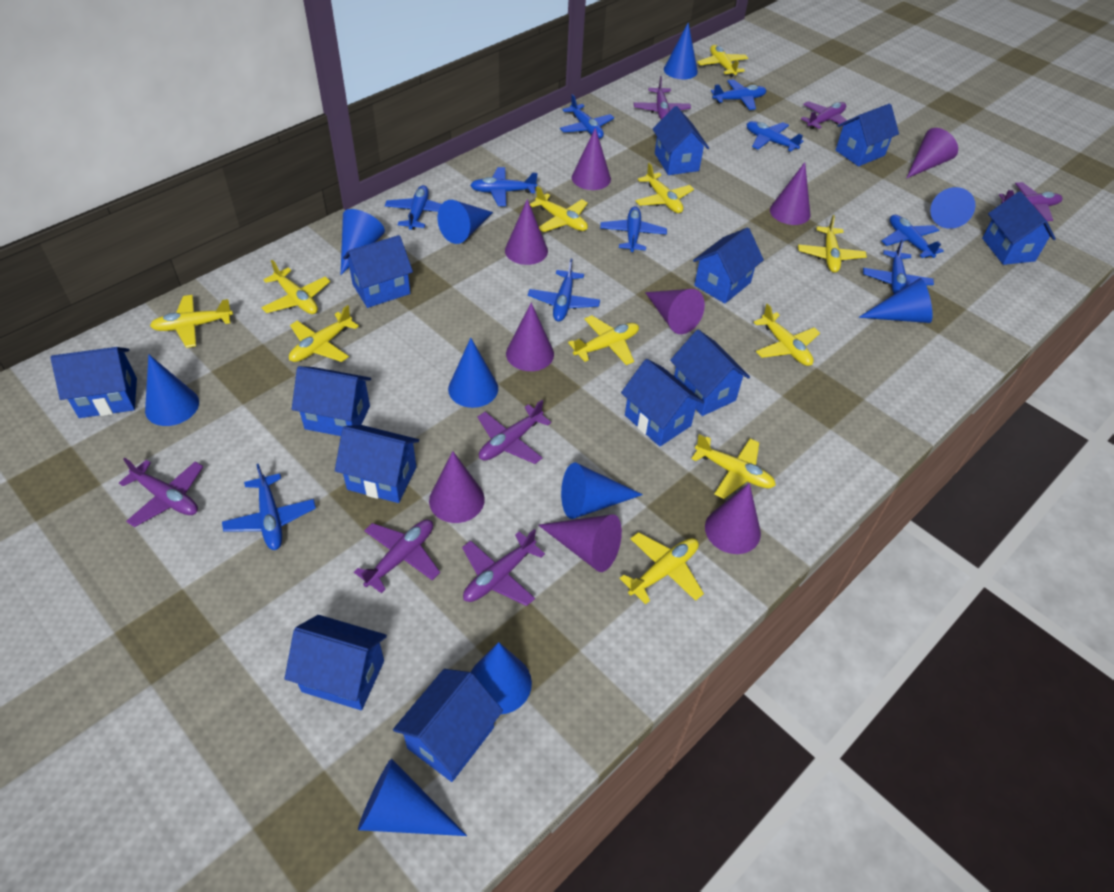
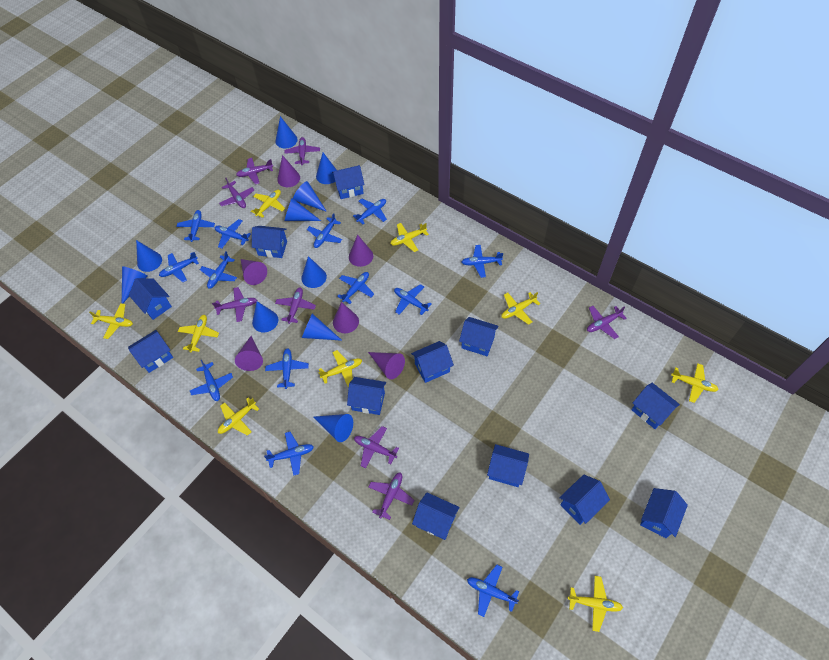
blue plane: [222,464,316,550] [385,185,442,230] [470,167,538,206] [528,259,600,322] [560,94,614,139] [600,206,667,252] [711,79,766,110] [747,121,803,151] [863,239,934,294] [882,215,944,258] = 10 -> [159,252,199,282] [176,210,215,242] [190,360,233,401] [200,251,237,289] [215,219,251,249] [264,432,314,476] [265,348,309,389] [307,213,342,248] [337,272,374,304] [353,199,387,224] [394,284,432,315] [462,245,503,278] [467,565,519,617] = 13
purple cone: [429,451,485,523] [505,199,548,265] [506,303,554,371] [538,514,622,572] [572,127,611,190] [645,289,705,334] [705,483,761,554] [770,162,810,225] [906,128,958,179] = 9 -> [235,336,263,371] [241,259,267,285] [277,155,300,187] [333,302,359,333] [349,234,373,267] [368,352,405,379] = 6
purple plane: [119,458,203,527] [354,519,440,593] [462,529,545,606] [477,400,551,464] [634,76,691,120] [801,101,847,129] [999,182,1062,221] = 7 -> [212,287,257,322] [219,178,254,208] [236,158,273,184] [275,287,316,324] [285,137,320,165] [354,426,399,468] [369,472,414,520] [587,306,627,339] = 8
yellow plane: [150,295,233,348] [261,260,330,314] [289,305,359,362] [530,186,588,232] [568,315,639,365] [619,532,704,604] [636,163,694,213] [691,434,776,499] [697,45,748,77] [754,303,820,366] [798,215,867,273] = 11 -> [89,303,133,339] [178,315,219,353] [218,397,259,436] [251,190,285,218] [318,350,362,387] [390,223,429,252] [501,292,540,325] [568,576,623,632] [671,363,719,403] = 9

